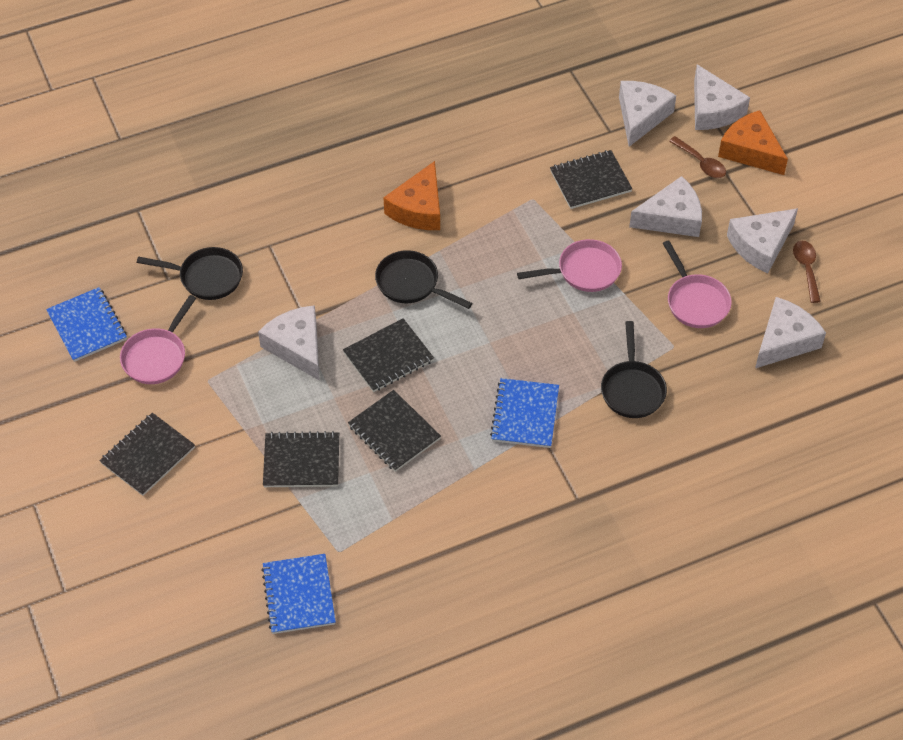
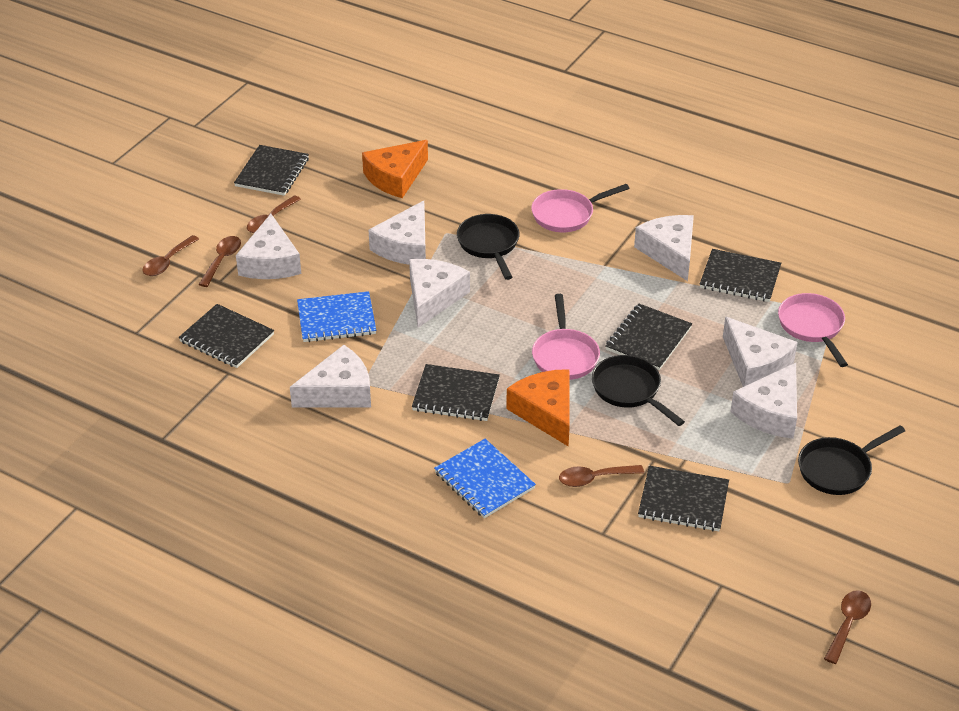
black notebook: [99,413,195,496] [263,431,339,487] [343,318,434,392] [348,390,441,472] [550,150,632,209] = 5 -> [179,304,274,368] [234,145,309,196] [412,364,500,421] [605,304,692,370] [638,466,729,532] [700,249,781,302] = 6
blue notebook: [46,287,127,362] [261,554,336,634] [490,378,559,448] = 3 -> [297,291,376,342] [434,439,536,518] = 2
brown spoon: [669,136,726,178] [793,241,821,303] = 2 -> [143,235,199,276] [198,236,241,287] [247,195,301,233] [559,465,644,487] [824,590,871,664] = 5
white cheese: [258,305,320,381] [619,81,676,147] [629,176,702,237] [694,65,750,130] [727,208,798,273] [755,297,826,368] = 6 -> [236,214,301,279] [290,345,371,408] [369,201,426,264] [409,259,470,328] [634,215,694,281] [723,317,798,387] [730,363,797,439] = 7

